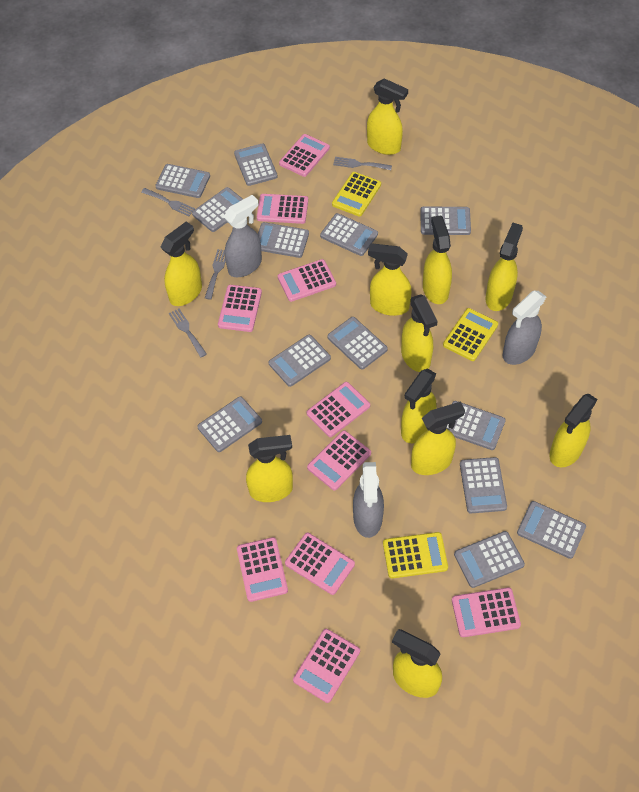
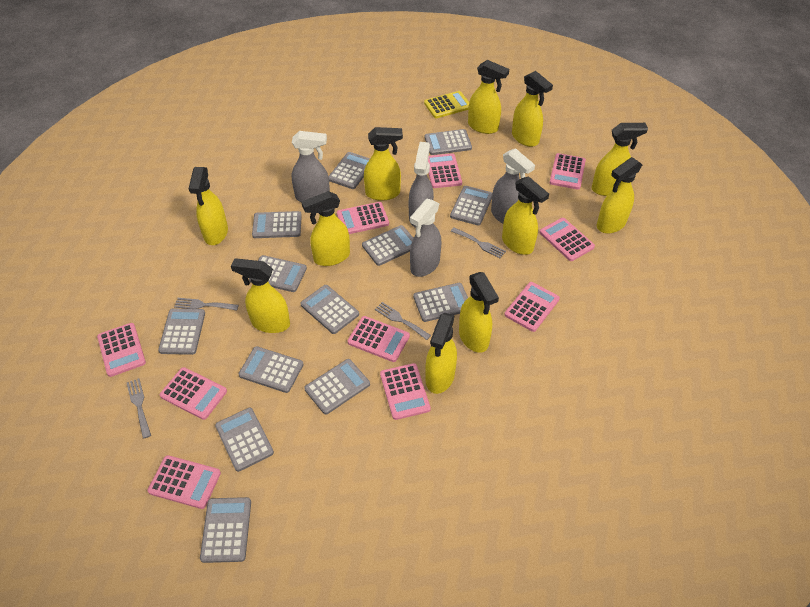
grey spray bottle: [224,195,262,277] [353,462,384,538] [503,291,546,365] = 3 -> [292,131,330,202] [409,142,434,228] [410,199,441,277] [491,149,535,224] = 4
yellow calculator: [332,172,381,217] [383,532,448,578] [443,308,498,361] = 3 -> [424,91,469,118] = 1

